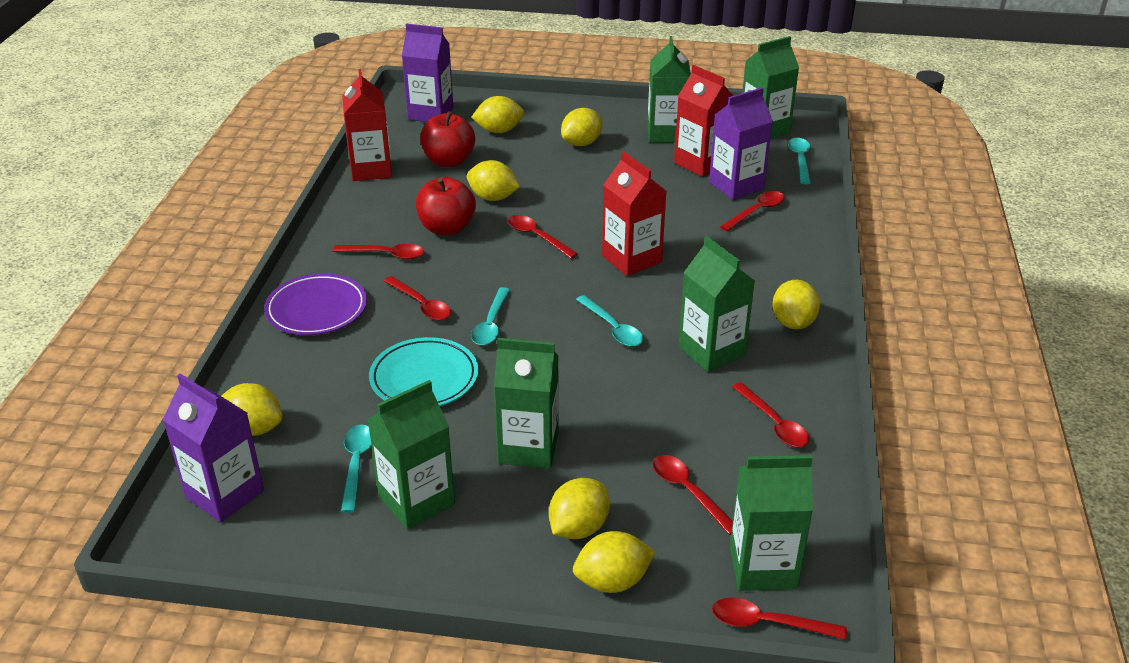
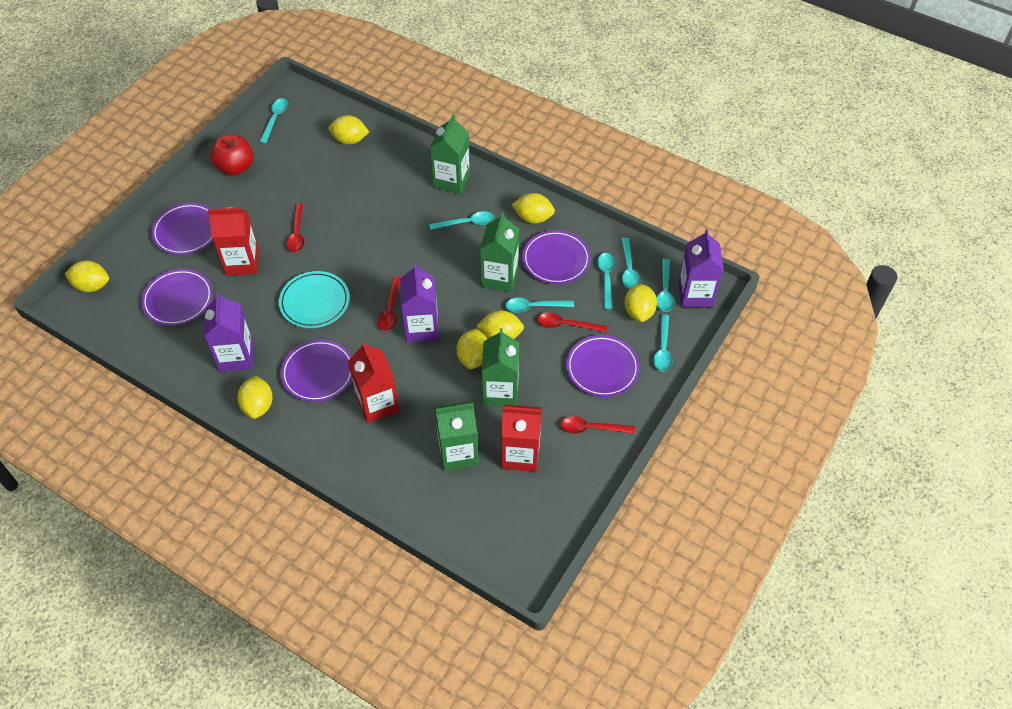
green carton: [368,380,455,529] [494,338,559,469] [647,36,691,143] [679,236,755,372] [730,455,813,591] [742,36,799,139] = 6 -> [430,114,470,194] [435,401,479,471] [480,212,519,292] [481,328,519,407] = 4
purple plate: [264,273,367,335] = 1 -> [141,269,213,326] [151,203,213,255] [281,339,352,402] [522,230,591,284] [566,335,640,397] = 5
red apple: [416,177,476,235] [420,111,475,167] = 2 -> [210,134,253,176] = 1
red spoon: [333,244,424,260] [384,276,451,321] [508,215,578,259] [653,455,733,535] [712,597,847,640] [720,191,785,231] [732,382,809,447] = 7 -> [287,203,304,253] [378,277,401,331] [537,312,607,333] [561,416,635,434] = 4
turquoise spoon: [341,425,371,513] [471,287,510,345] [576,295,643,347] [788,138,811,184] = 4 -> [260,98,288,144] [429,211,494,230] [505,298,574,313] [597,253,615,310] [621,238,640,289] [653,314,673,372] [656,259,674,312] = 7

